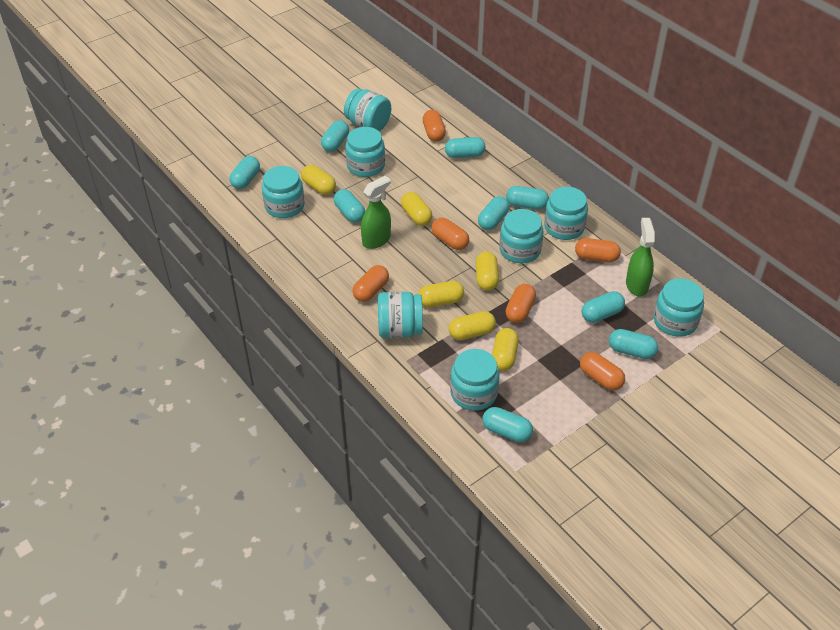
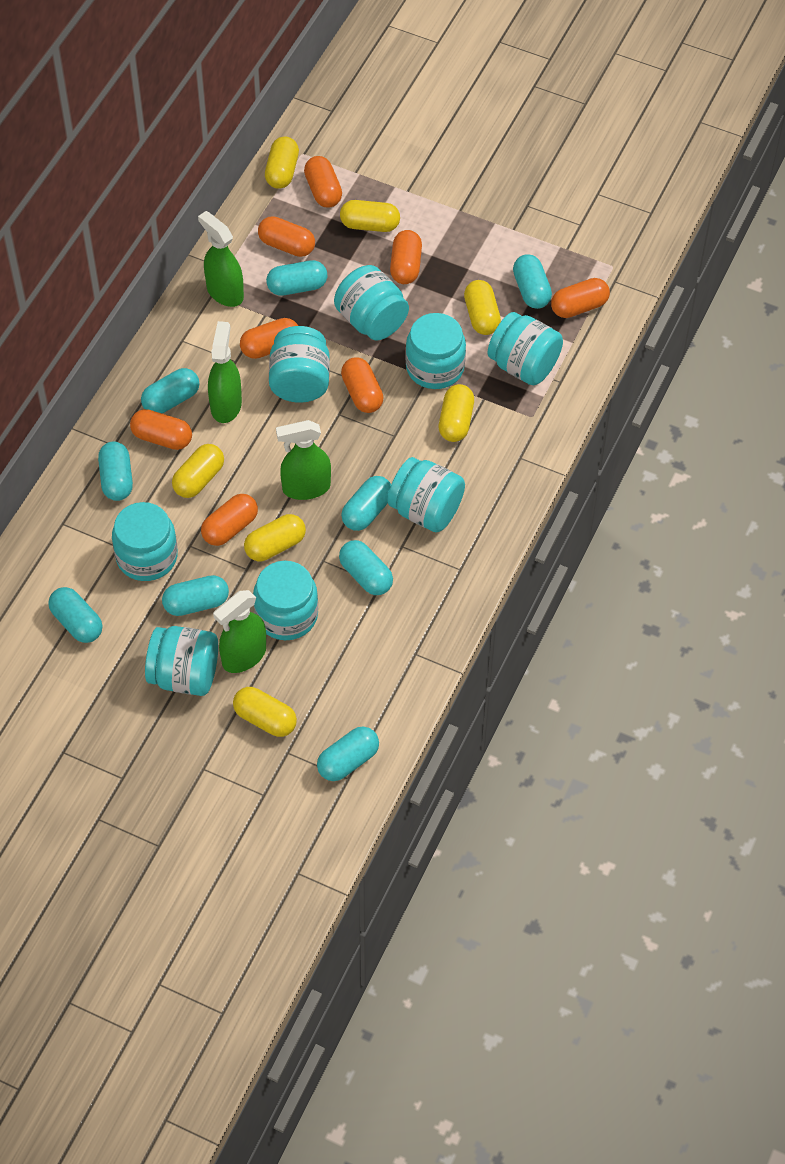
green spray bottle: [361,176,391,249] [626,218,655,297] = 2 -> [198,211,244,307] [208,321,242,423] [213,590,266,673] [276,420,331,500] = 4
orange capsule: [353,265,389,302] [423,110,446,142] [431,218,469,250] [505,284,536,323] [575,238,621,262] [580,352,625,390] = 6 -> [130,409,192,450] [201,494,258,546] [240,318,298,359] [258,216,315,257] [304,156,342,208] [341,357,384,413] [390,230,422,284] [551,278,610,318] = 8
yellow capsule: [301,165,336,195] [401,192,432,226] [418,281,464,307] [449,311,496,340] [476,252,499,291] [492,328,519,371] = 6 -> [172,444,224,498] [233,687,297,737] [244,514,306,561] [265,137,299,189] [340,200,400,232] [439,384,474,442] [464,280,501,335] = 7

